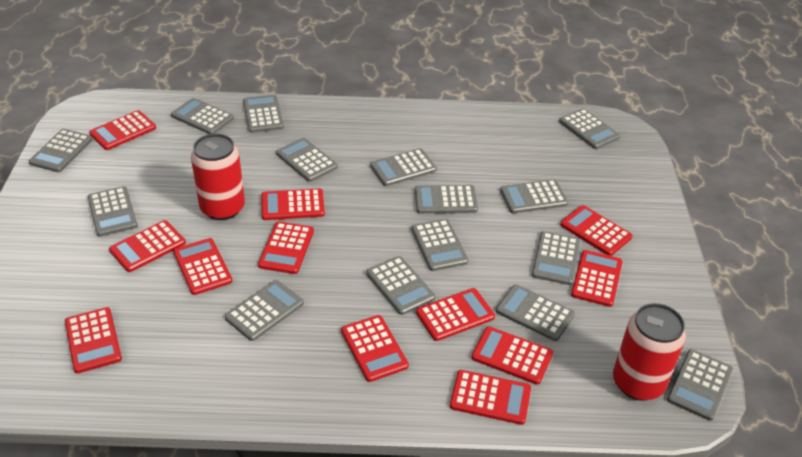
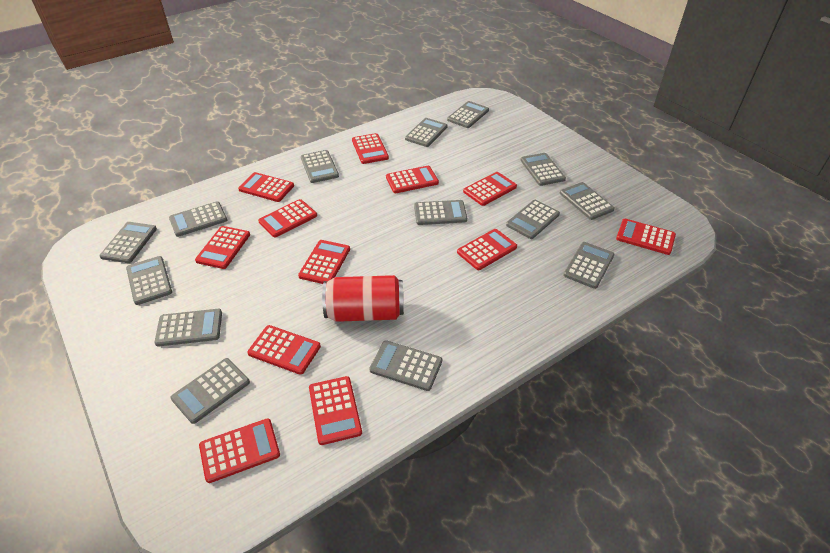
grey calculator: [29,129,93,172] [88,186,138,237] [171,98,234,134] [225,280,304,341] [243,95,284,133] [276,138,338,182] [366,256,435,315] [370,148,437,186] [411,219,468,271] [415,185,478,214] [496,284,575,341] [500,179,568,213] [532,231,580,285] [559,108,620,149] [667,349,733,421] = 15 -> [99,222,157,263] [126,256,172,305] [154,309,222,347] [169,202,227,237] [171,358,250,424] [301,150,339,183] [369,340,442,391] [405,118,448,147] [414,200,467,225] [447,101,489,128] [506,200,560,239] [521,153,566,186] [560,182,615,220] [563,242,614,289] = 14
red can: [191,134,245,220] [613,303,686,401] = 2 -> [322,275,404,322] = 1

